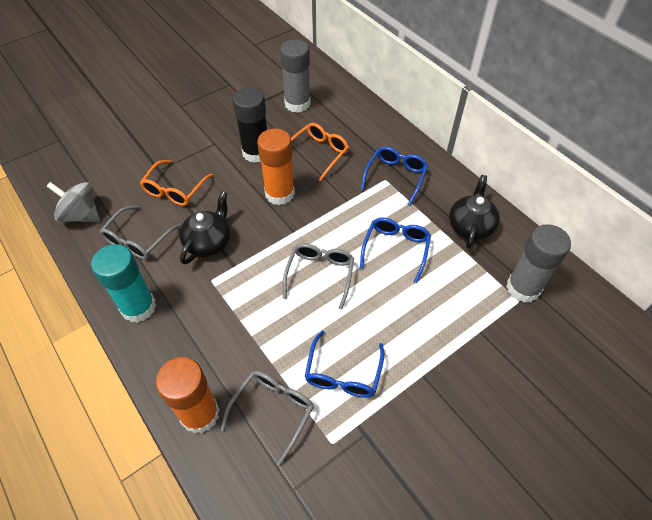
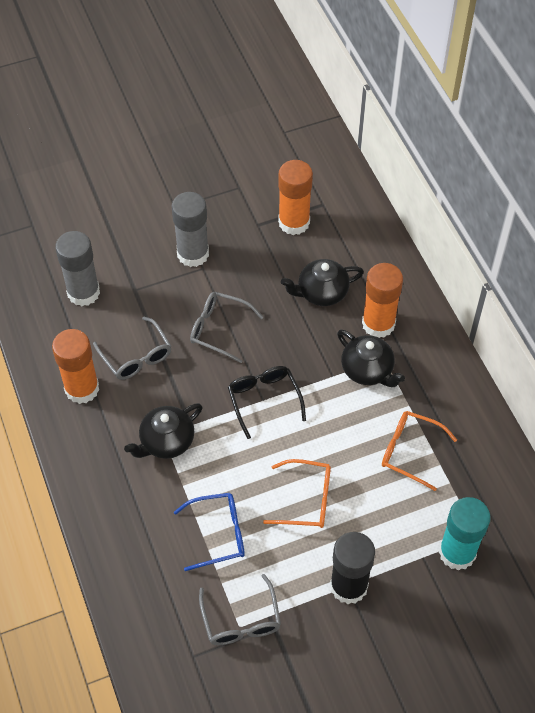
black glasses: none = 0 -> [228,366,306,439] = 1
black teapot: [179,191,230,265] [449,175,500,249] = 2 -> [124,403,203,459] [281,259,364,306] [337,330,405,387] = 3
blue glasses: [305,331,385,398] [360,217,431,283] [361,146,428,205] = 3 -> [174,493,245,571] = 1
grey spinning top: [46,182,100,223] = 1 -> none = 0
orange glue stick: [156,357,219,434] [257,128,295,205] = 2 -> [52,329,99,404] [278,160,313,235] [362,263,403,338] = 3

